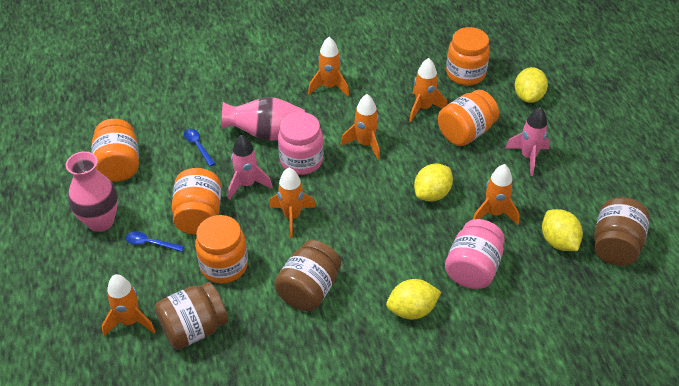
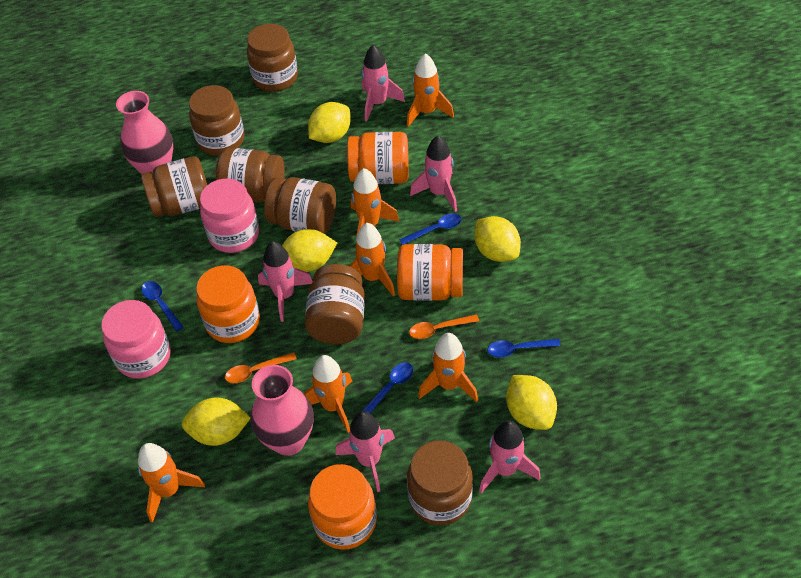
blue spoon: [125,231,184,252] [184,129,215,166] = 2 -> [142,281,183,331] [362,362,413,414] [399,213,462,245] [488,339,560,358] = 4
brown jar: [155,282,228,350] [274,240,341,311] [594,197,650,266] = 3 -> [141,156,207,217] [189,85,245,156] [216,148,285,202] [247,24,298,92] [264,177,336,234] [305,264,365,344] [407,440,473,525] = 7
orange jar: [91,119,139,182] [172,168,221,234] [195,215,248,283] [438,90,499,146] [446,27,490,86] = 5 -> [196,265,260,343] [308,464,377,550] [347,132,409,184] [397,244,463,301] = 4
orange spoon: none = 0 -> [225,352,297,383] [409,314,479,339] = 2
pink rocket: [228,135,273,200] [505,107,550,176] = 2 -> [258,241,313,322] [335,411,395,492] [362,45,405,122] [410,136,457,212] [479,420,541,494] = 5
yellow lemon: [386,279,441,320] [414,163,453,202] [515,67,548,103] [542,209,583,251] = 4 -> [182,398,251,446] [282,229,337,272] [308,102,351,143] [474,216,521,262] [506,375,557,430] = 5

